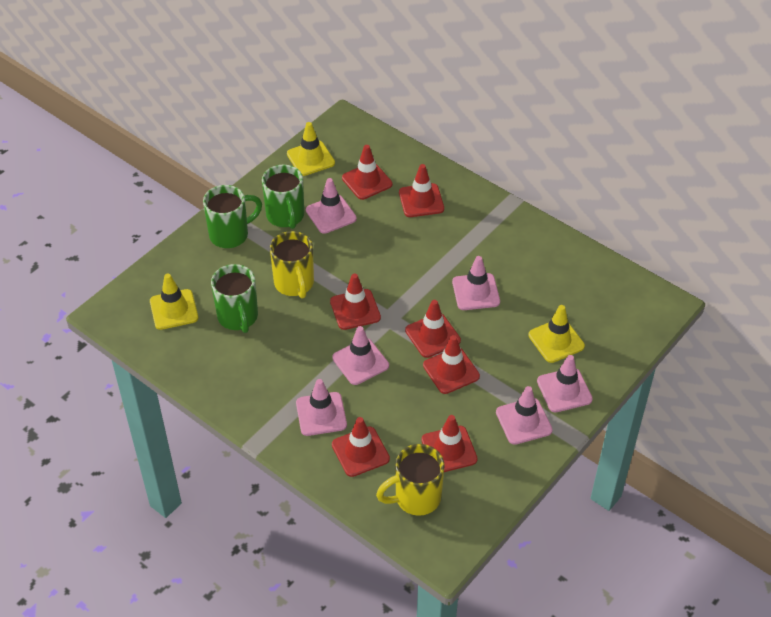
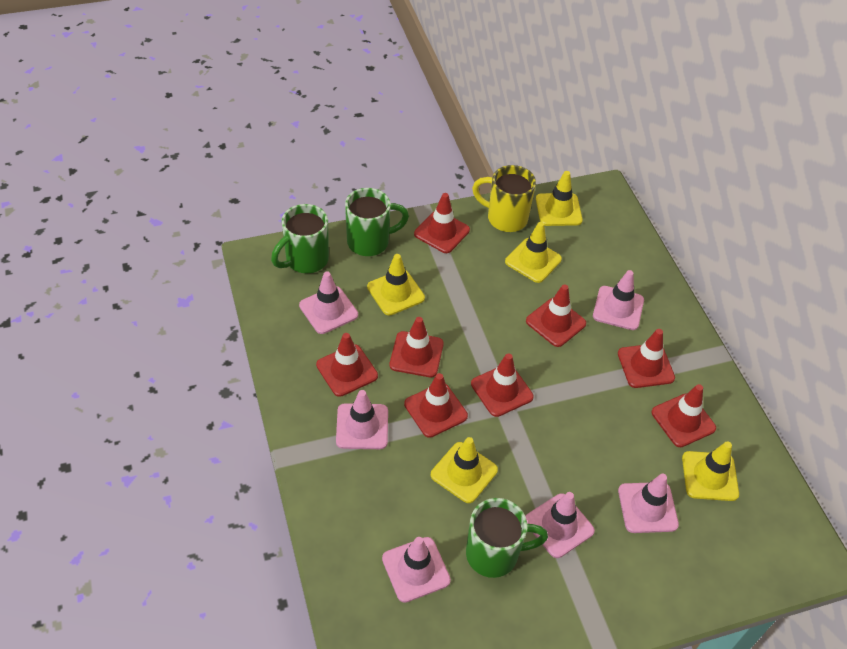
red traffic cone: [330,274,381,330] [332,417,390,477] [342,145,392,200] [399,164,444,217] [405,300,461,358] [421,415,478,472] [423,335,480,394] = 7 -> [316,333,378,397] [390,317,444,377] [404,373,468,438] [414,193,470,253] [471,353,534,417] [526,284,586,347] [618,329,675,388] [652,384,716,447] = 8
yellow mug: [270,231,314,299] [376,444,445,516] = 2 -> [472,165,536,232] = 1
yellow traffic cone: [150,274,198,330] [287,122,335,176] [528,305,585,363] = 3 -> [367,254,425,315] [431,437,498,503] [505,222,562,283] [536,171,583,226] [682,441,739,501] = 5

